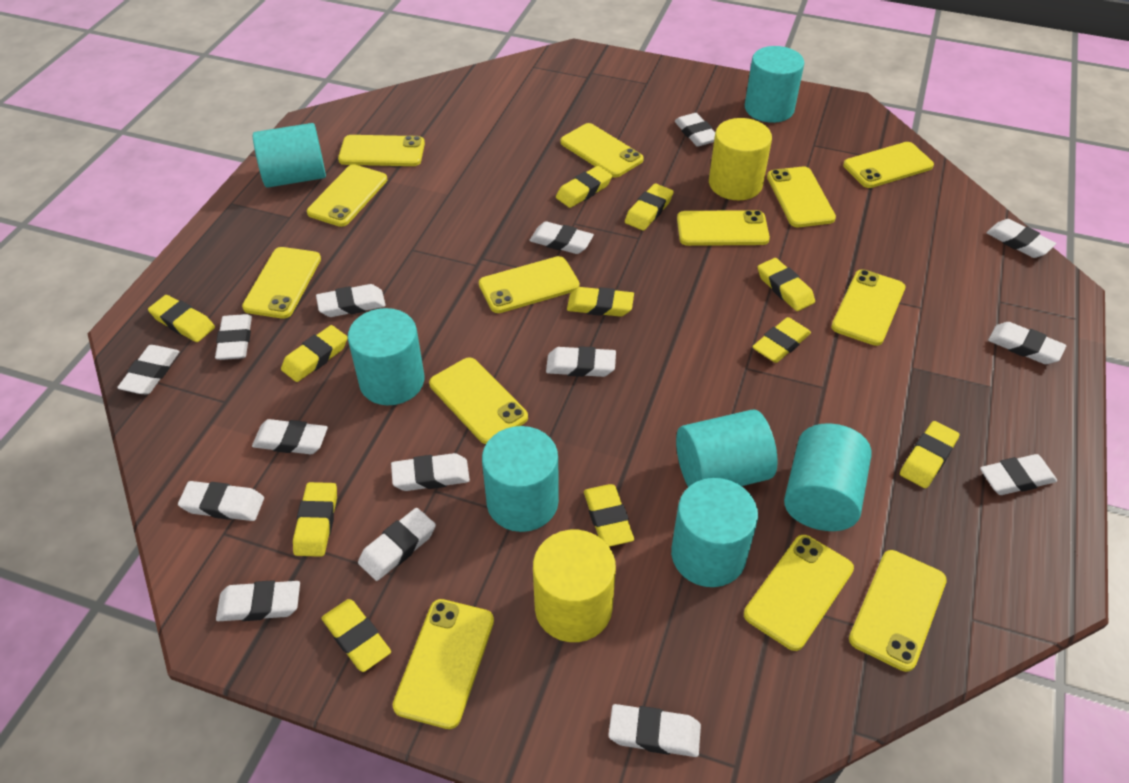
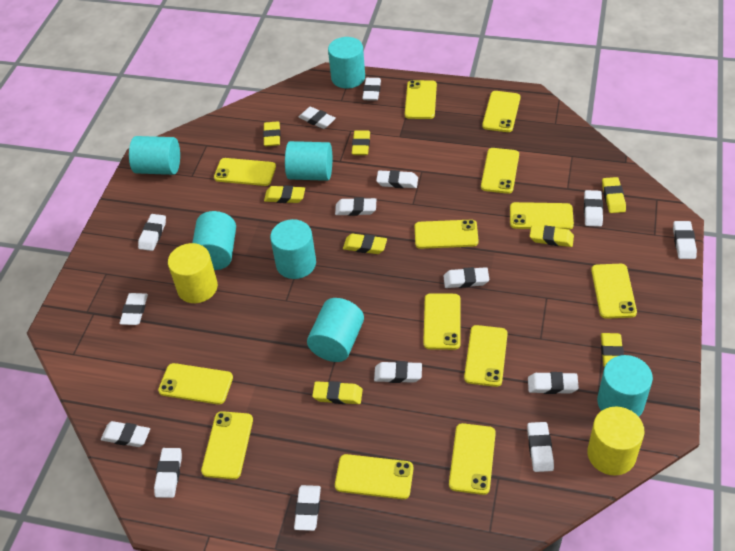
yellow eraser: [148,295,215,342] [281,325,348,382] [293,482,337,557] [322,599,391,672] [556,166,612,208] [567,287,634,317] [584,484,634,547] [625,183,674,231] [752,317,811,363] [758,258,815,311] [900,421,959,488] = 11 -> [263,121,280,146] [264,185,305,203] [312,381,363,404] [343,234,387,254] [352,130,370,155] [530,225,574,247] [601,333,624,367] [602,177,626,213] = 8

